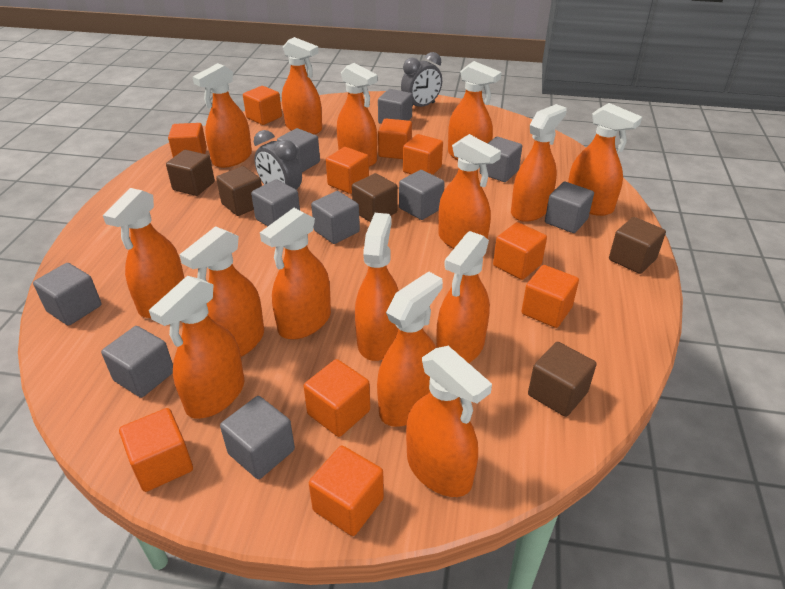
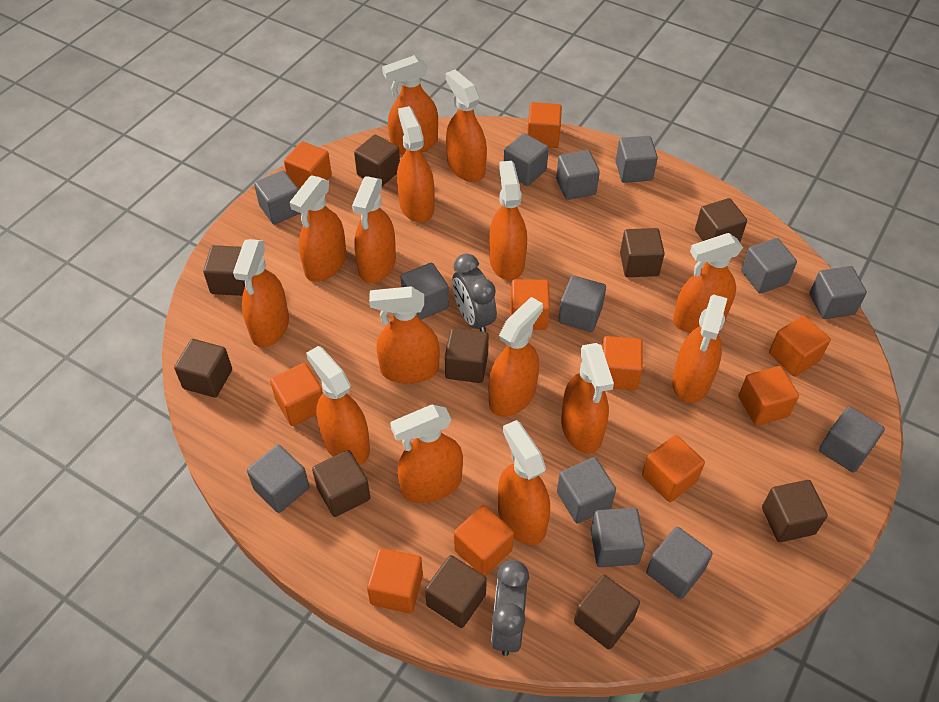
brown cube: [166,150,215,196] [216,166,262,216] [352,173,398,222] [528,342,597,417] [609,217,666,274] = 5 -> [174,339,232,398] [203,245,245,296] [312,450,370,517] [354,135,400,186] [425,555,487,628] [445,328,489,383] [574,575,640,649] [620,228,665,277] [695,198,747,242] [762,480,828,542] = 10
grey cube: [33,263,101,326] [101,326,173,398] [220,396,295,479] [251,179,300,226] [277,128,320,172] [311,191,360,244] [378,89,413,124] [399,170,445,220] [480,137,522,182] [545,182,594,233] = 10 -> [247,445,309,513] [254,170,300,225] [401,263,449,320] [504,133,549,186] [556,150,600,200] [557,457,616,524] [558,275,606,332] [591,508,645,567] [616,136,658,183] [646,527,713,599] [741,238,797,294] [810,266,867,319] [819,406,885,473] = 13

